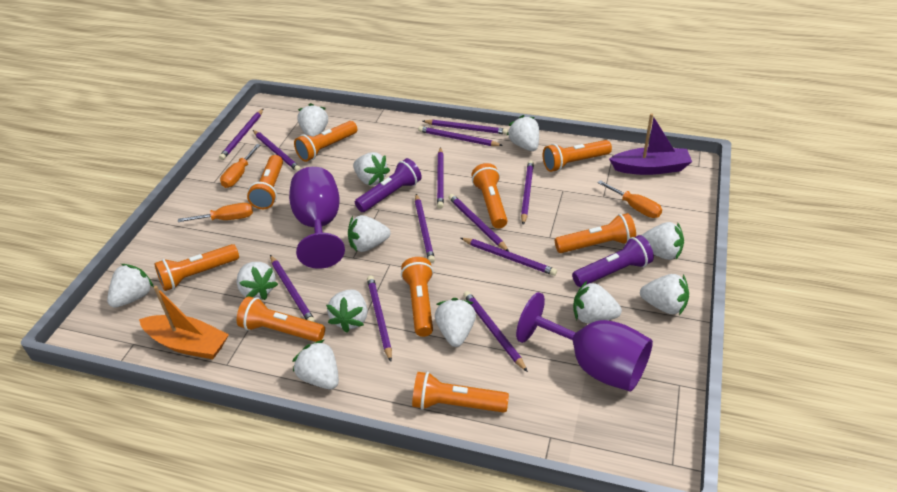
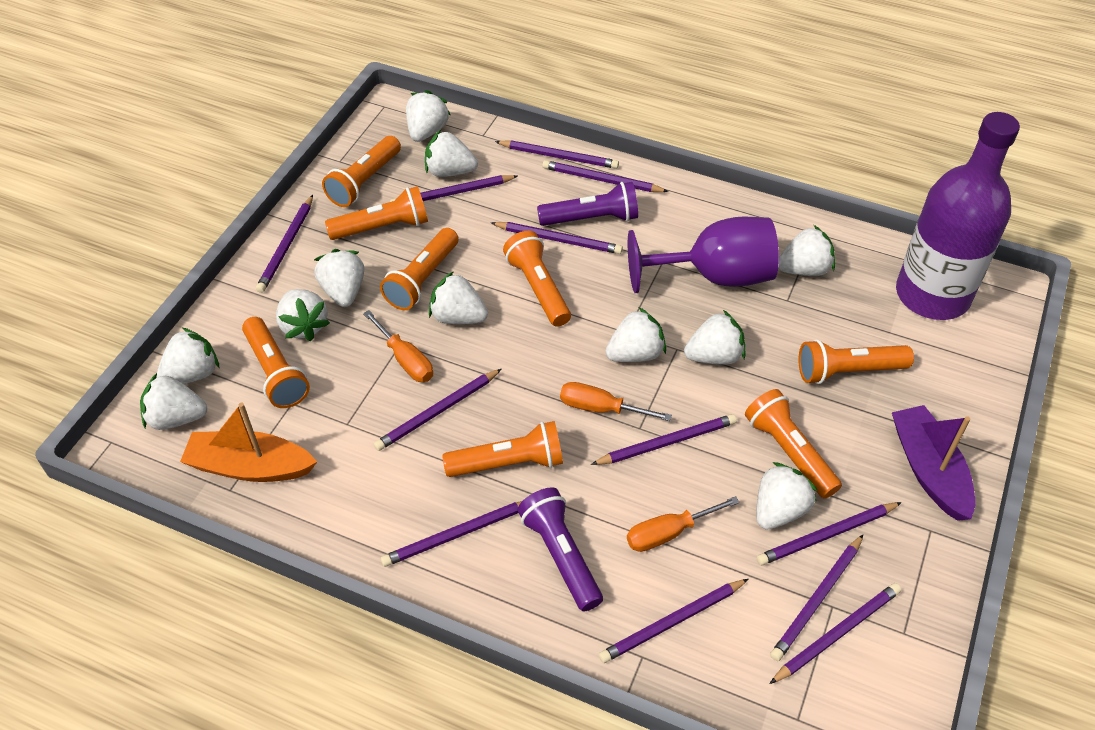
orange flashlight: [154,244,239,291] [237,296,325,342] [247,155,283,209] [294,121,357,162] [401,257,433,337] [412,372,509,413] [471,163,507,229] [543,140,612,172] [555,213,636,253] = 9 -> [242,317,310,408] [322,136,401,207] [325,186,428,240] [380,228,459,310] [442,421,563,477] [503,231,571,327] [745,389,842,499] [798,339,914,384] = 8
purple bottle: none = 0 -> [896,112,1020,320] = 1
purple goblet: [289,167,345,269] [516,292,653,392] = 2 -> [628,217,779,293] = 1
white strawberry: [107,264,154,308] [237,262,278,300] [292,340,339,389] [297,103,328,137] [326,289,368,333] [348,215,391,252] [353,152,390,186] [435,298,476,347] [507,115,539,151] [573,281,622,323] [640,274,689,315] [641,222,684,260] = 12 -> [140,373,207,430] [156,328,220,384] [276,289,330,341] [314,249,365,307] [406,90,450,142] [425,130,478,177] [429,271,488,324] [605,307,666,362] [684,310,745,364] [756,462,818,530] [778,225,835,276] = 11

